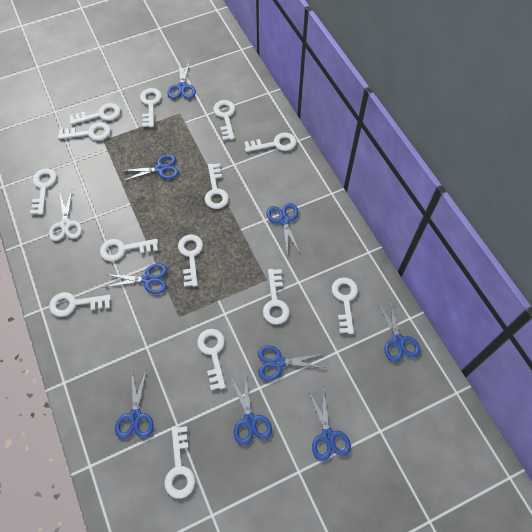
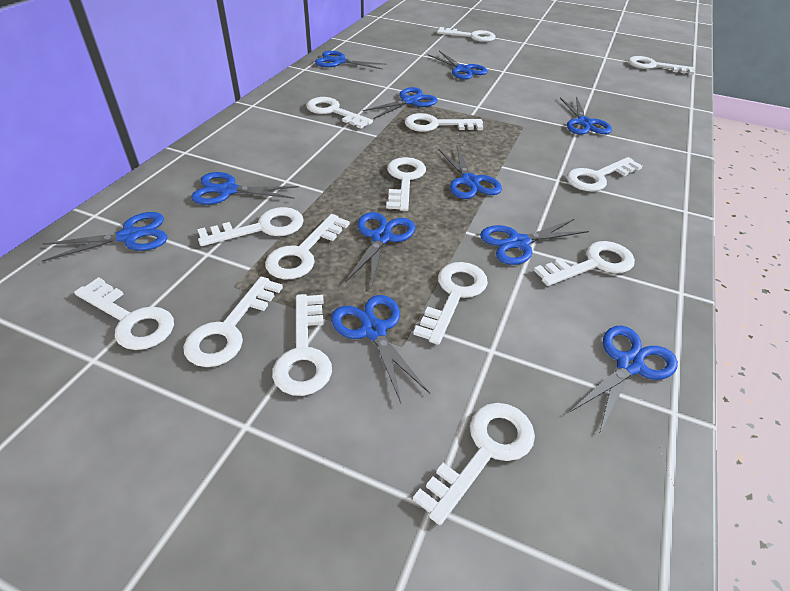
blue scissors: [105,263,167,294] [115,369,154,439] [120,154,179,181] [168,61,196,99] [232,373,272,445] [258,345,325,381] [266,203,300,253] [308,389,351,461] [377,298,420,362] = 9 -> [42,212,167,261] [191,172,299,205] [315,51,387,70] [331,295,430,403] [345,212,415,288] [363,87,438,119] [428,51,488,80] [438,147,502,199] [480,219,589,265] [560,96,612,135] [570,326,678,434] = 11
white scissors: [49,191,82,241] = 1 -> none = 0

